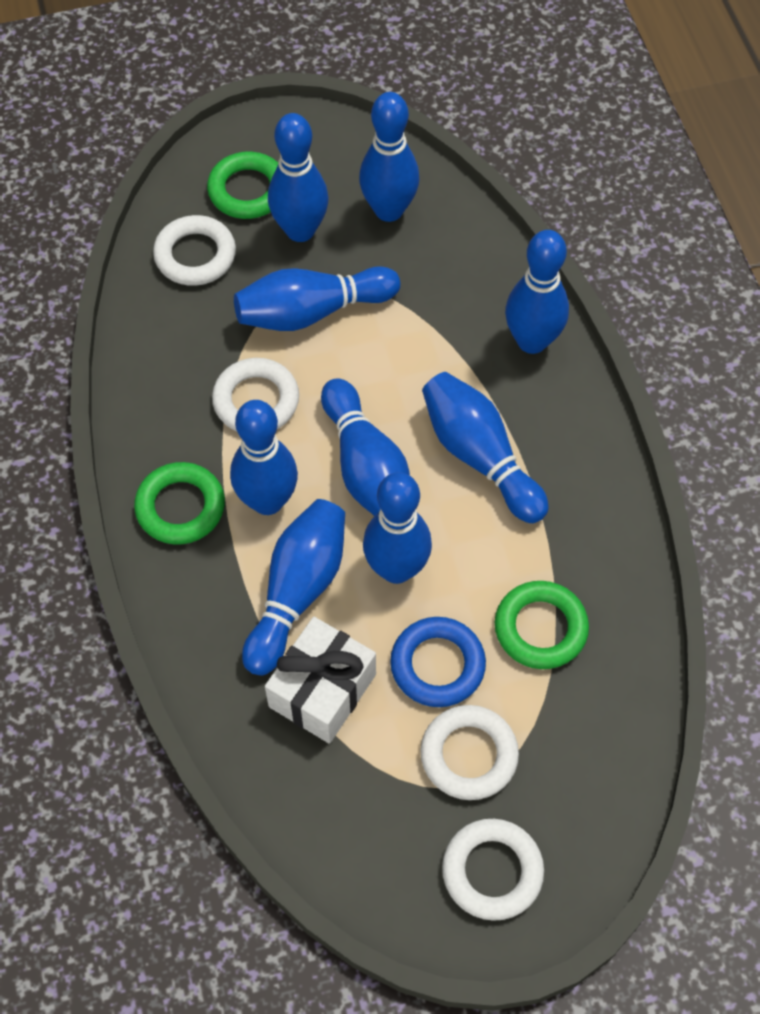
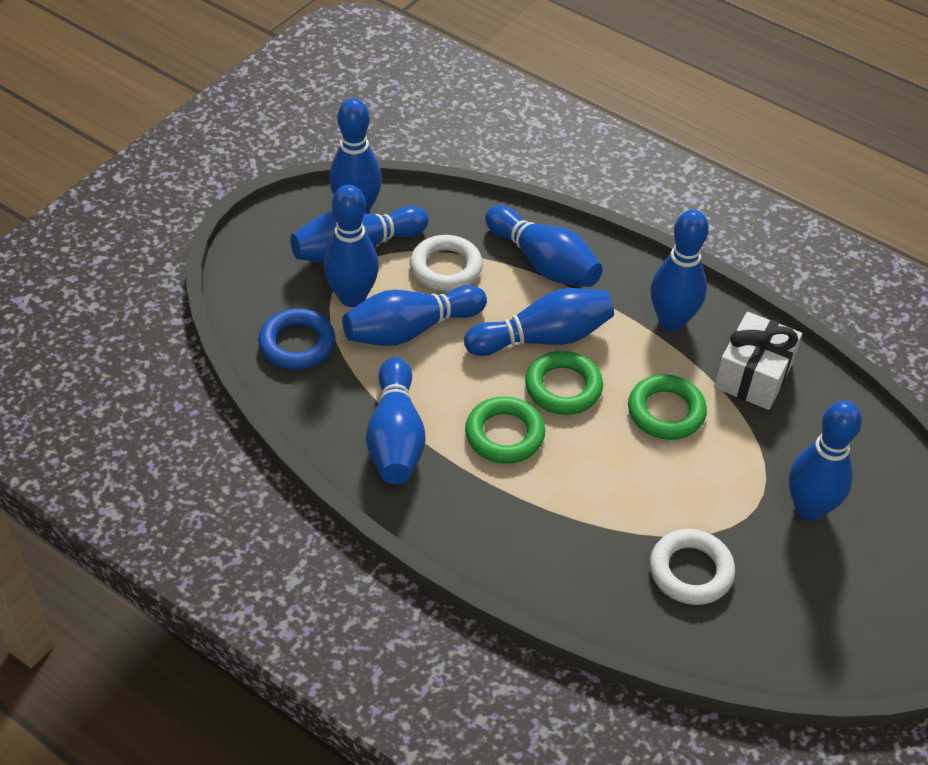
white ring: [153,215,236,286] [212,358,299,431] [420,705,519,800] [442,819,544,921] = 4 -> [410,235,483,291] [650,529,735,605] = 2

